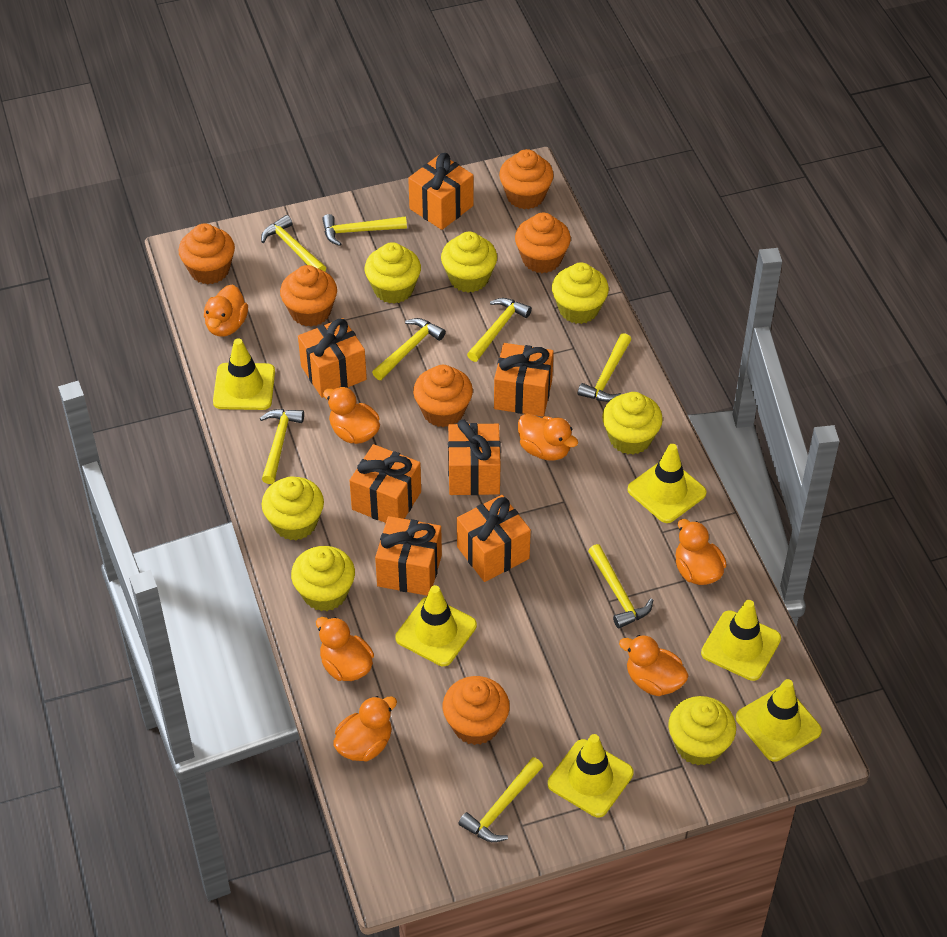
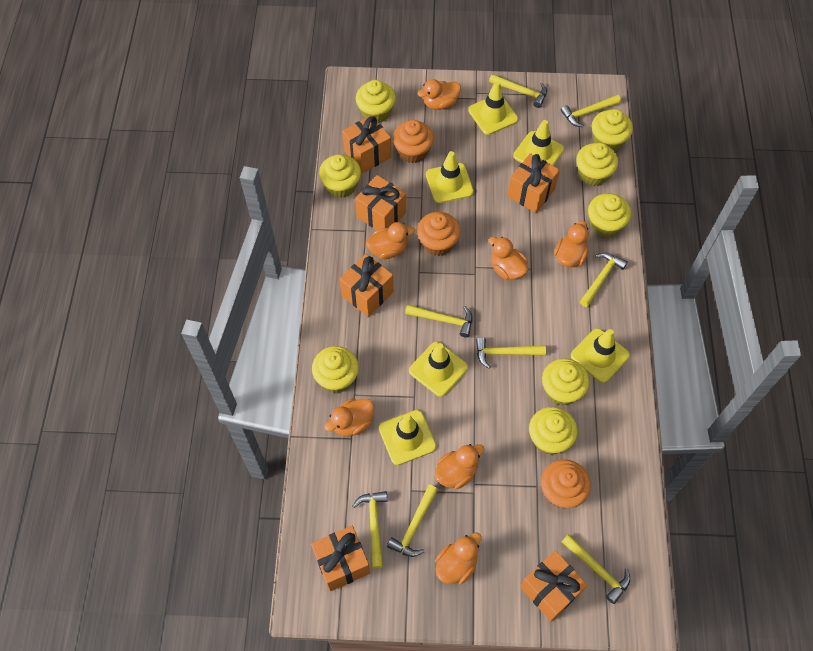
orange cupcake: [179,223,235,284] [280,265,337,327] [413,365,473,427] [443,676,510,745] [499,149,554,209] [515,213,571,273] = 6 -> [393,120,434,163] [417,212,461,256] [541,460,591,508] = 3
orange gift: [298,318,367,398] [349,444,421,523] [375,516,442,596] [408,153,473,230] [448,420,501,495] [457,495,531,582] [494,343,554,417] = 7 -> [311,526,370,591] [340,254,394,317] [342,115,391,173] [355,175,406,230] [507,153,560,213] [520,550,588,621] = 6
yellow cupcake: [262,477,324,540] [291,546,355,611] [365,242,421,304] [441,232,497,293] [552,263,609,324] [602,392,663,455] [668,696,736,766] = 7 -> [312,346,359,393] [319,154,361,198] [356,80,396,122] [529,407,578,454] [542,358,590,405] [576,143,618,186] [588,193,631,237] [592,109,633,151] = 8

